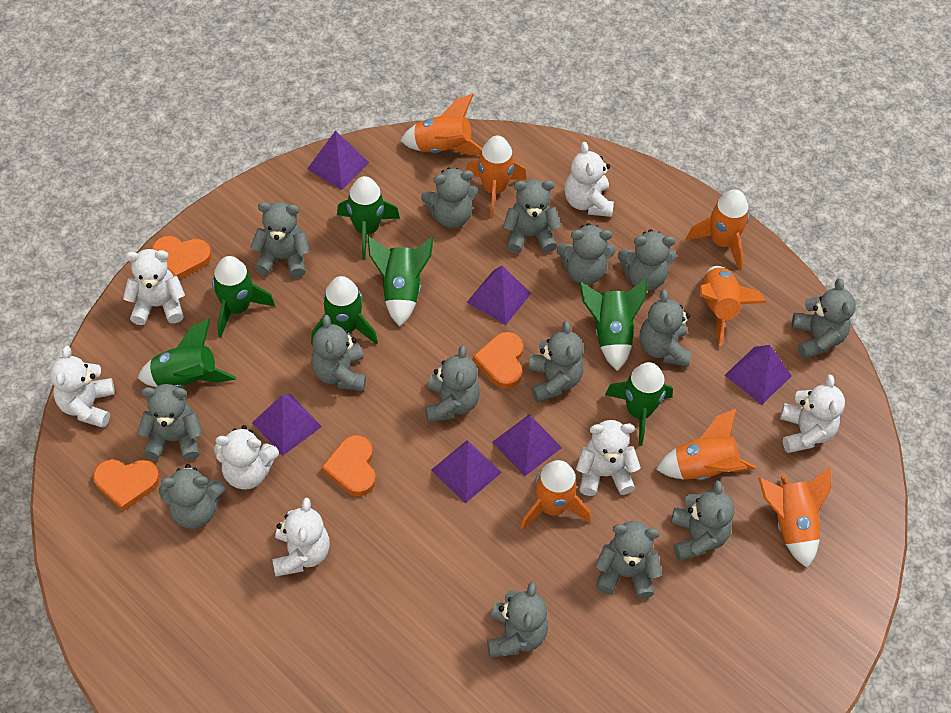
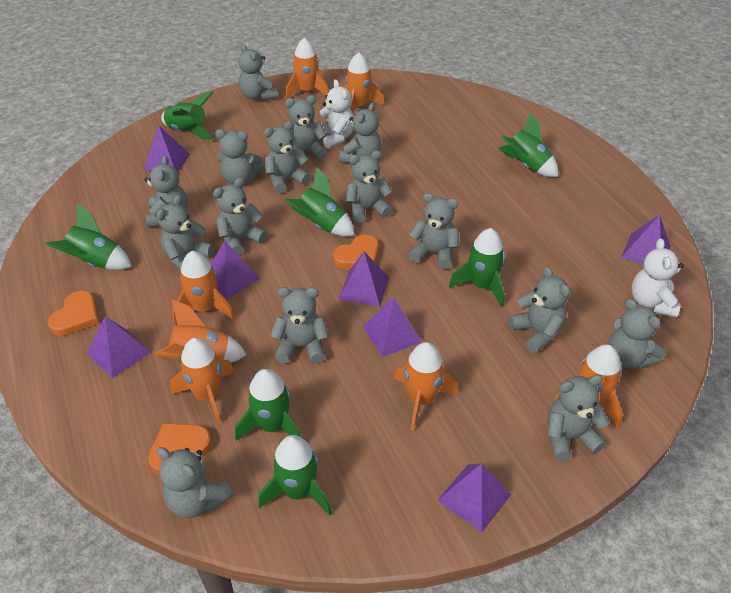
orange heart: [93,459,160,511] [152,236,212,280] [322,435,376,496] [473,332,523,389] = 4 -> [48,291,99,336] [148,423,212,475] [333,235,379,269] = 3
purple pyramid: [252,394,322,455] [307,131,369,190] [431,440,502,504] [467,265,531,325] [492,415,562,476] [725,345,791,405] = 6 -> [87,316,151,378] [144,126,190,172] [211,241,261,299] [339,252,389,307] [363,297,422,357] [437,463,511,532] [621,215,670,265] = 7
white teddy bear: [50,346,115,428] [123,249,185,325] [214,425,279,490] [272,498,330,576] [565,142,614,217] [576,420,641,496] [780,375,845,453] = 7 -> [320,79,354,149] [632,238,684,317] = 2

